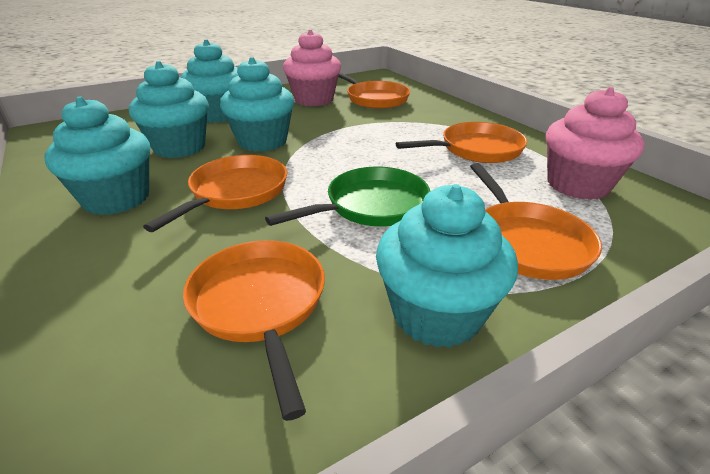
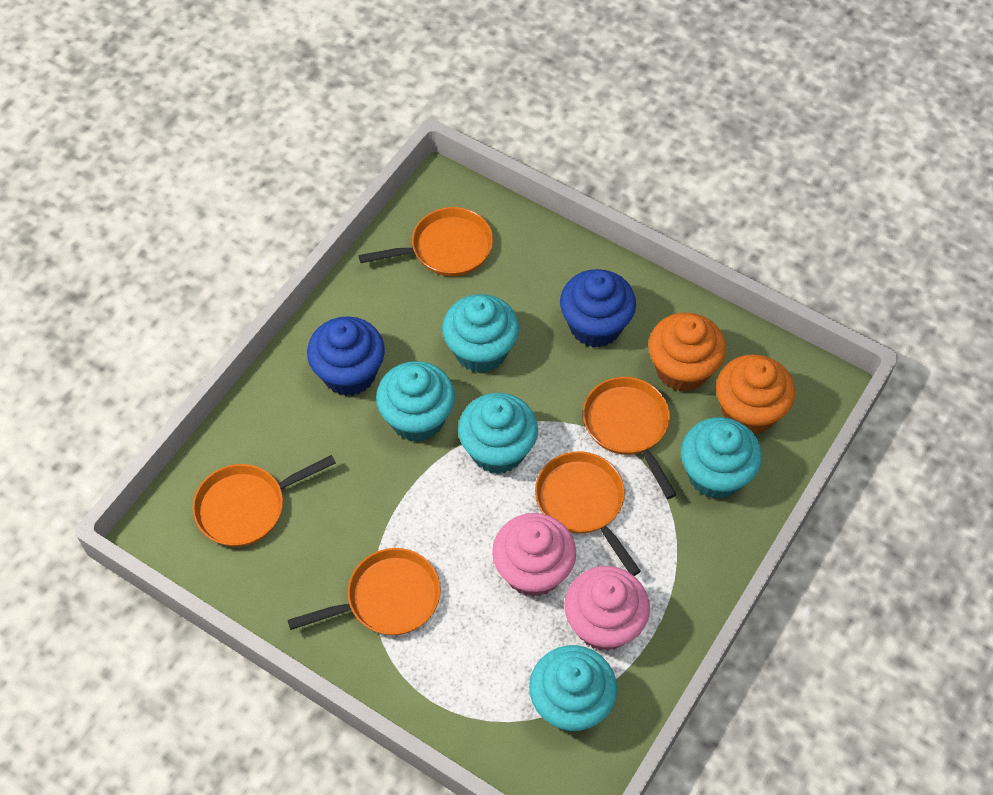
blue cupcake: none = 0 -> [307,316,385,396] [560,269,636,348] = 2
green pan: [265,167,430,227] = 1 -> none = 0
orange cupcake: none = 0 -> [648,312,726,392] [716,354,795,435] = 2

